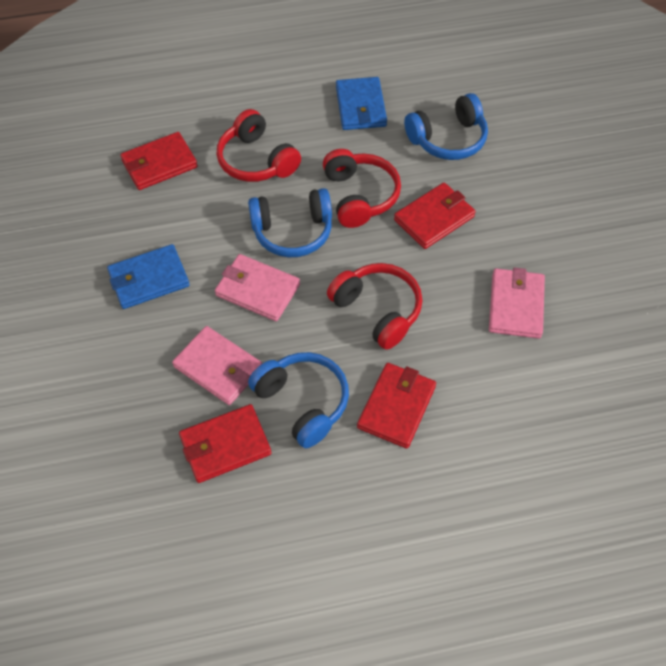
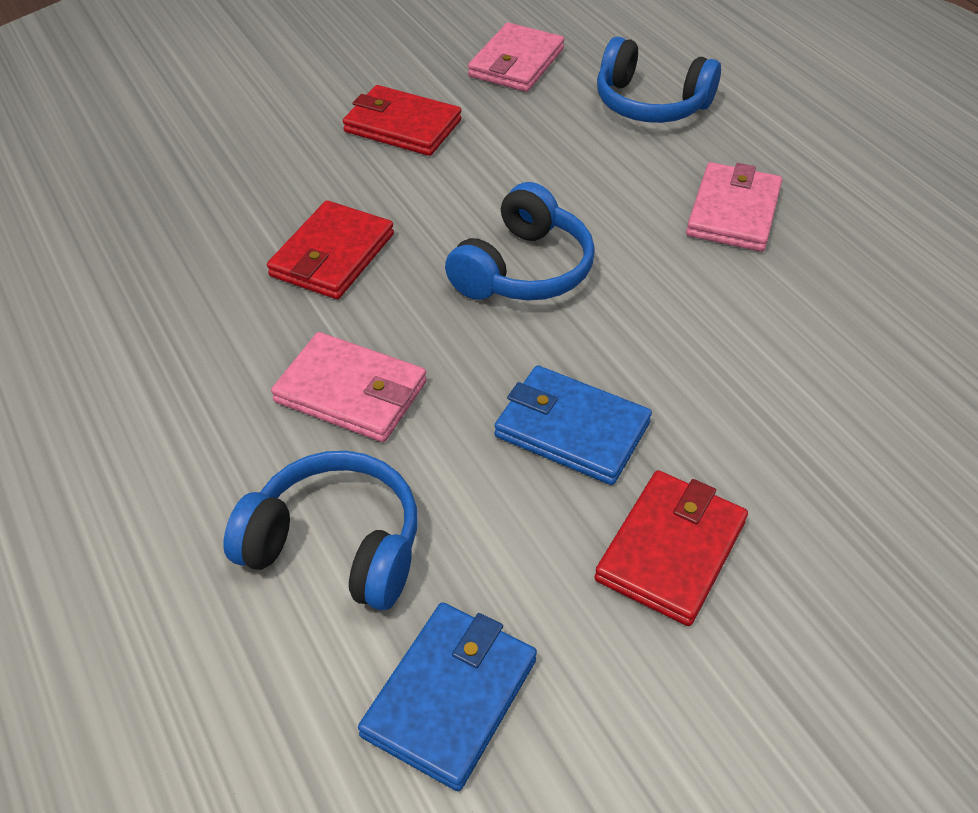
red headphones: [217,109,301,182] [323,149,401,228] [327,263,422,350] = 3 -> none = 0
red wallet: [120,132,198,190] [179,404,271,483] [357,363,436,449] [394,183,475,249] = 4 -> [267,200,394,299] [343,85,462,156] [594,470,748,626] = 3

